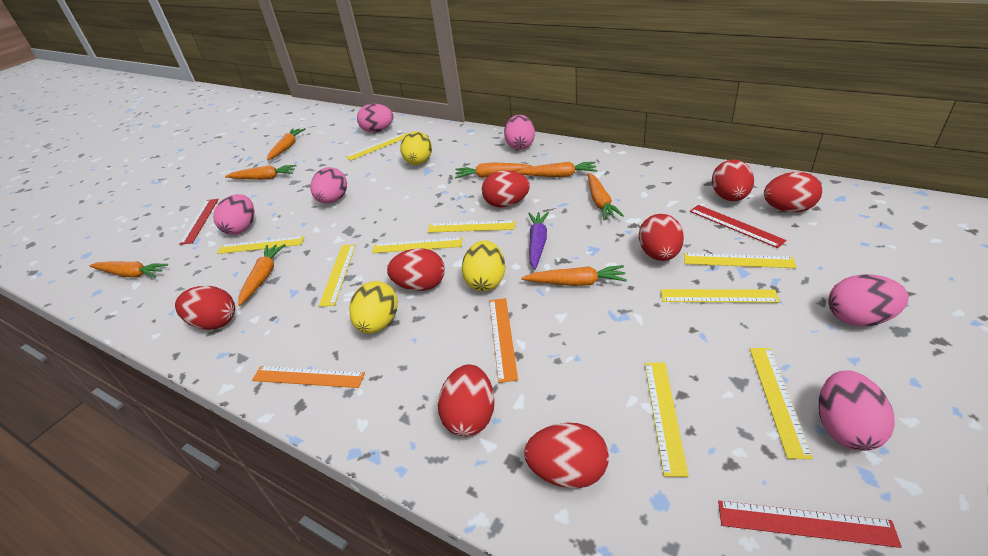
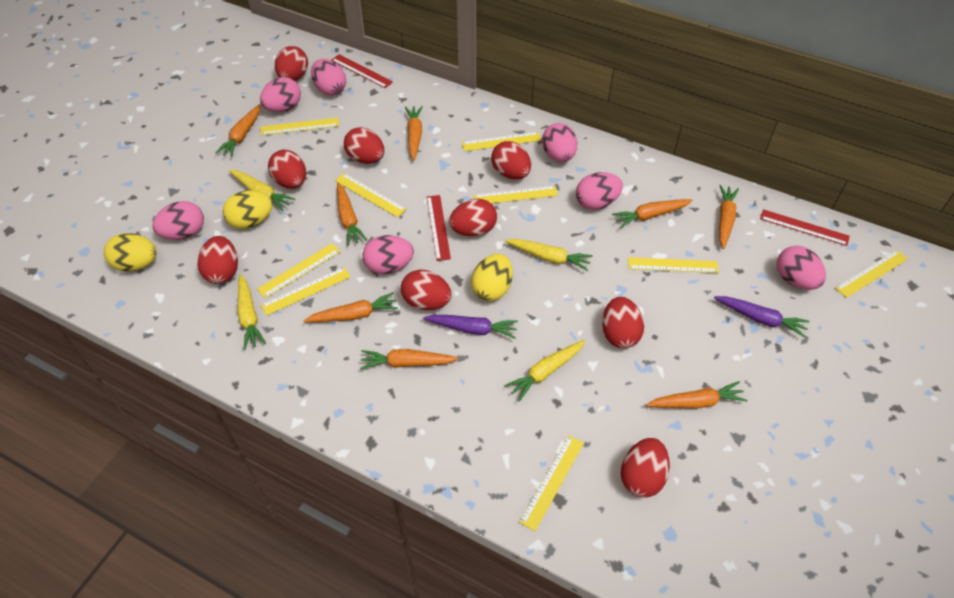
orange ruler: [252,366,365,388] [489,298,518,383] = 2 -> none = 0
pink egg: [213,194,254,235] [311,167,347,204] [357,104,393,133] [504,115,535,150] [819,370,895,451] [828,275,909,327] = 6 -> [152,201,204,240] [260,77,301,112] [311,59,346,96] [362,235,414,274] [542,123,577,162] [576,172,623,210] [777,246,826,290] = 7
purple carrot: [528,212,549,270] = 1 -> [423,315,518,339] [714,296,810,338] = 2
red egg: [175,286,235,330] [387,248,445,291] [438,364,495,436] [482,170,530,208] [524,423,609,489] [639,214,684,261] [712,160,754,201] [764,172,822,213] = 8 -> [197,236,238,284] [268,150,306,189] [275,46,308,81] [344,127,384,164] [401,270,452,310] [449,199,497,237] [491,141,531,179] [602,297,644,348] [621,438,670,498] = 9
yellow carrot: none = 0 -> [229,170,295,211] [237,274,266,350] [504,340,585,401] [505,239,593,271] = 4

